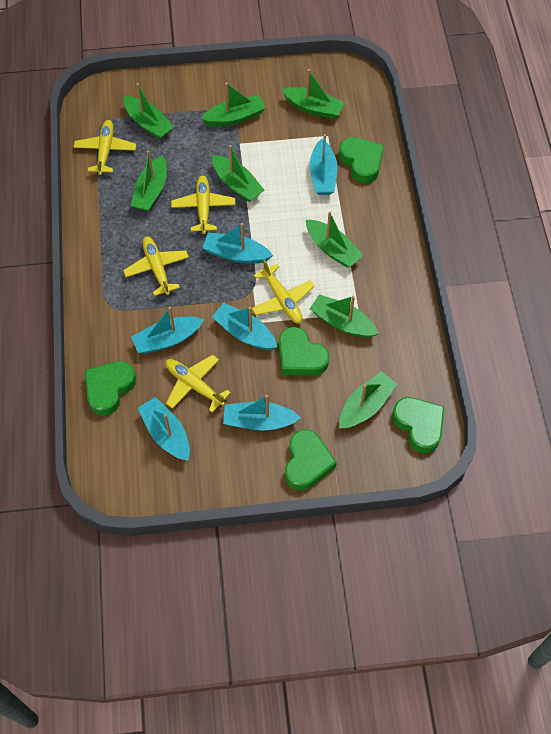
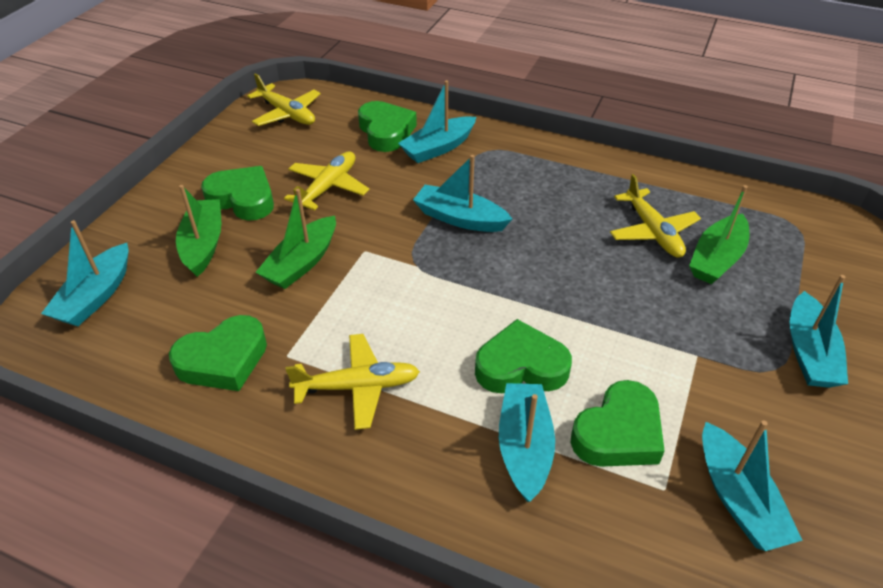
green boat: [123,83,174,139] [131,150,167,212] [201,82,265,126] [212,145,264,202] [281,69,345,119] [306,211,363,268] [310,294,379,338] [339,371,397,429] = 8 -> [176,185,221,277] [255,189,336,289] [689,185,749,284] = 3
yellow plane: [74,120,136,175] [123,236,189,296] [165,355,231,413] [171,175,235,234] [252,259,314,324] = 5 -> [247,73,321,126] [284,151,369,210] [286,334,420,430] [610,174,701,258] = 4

